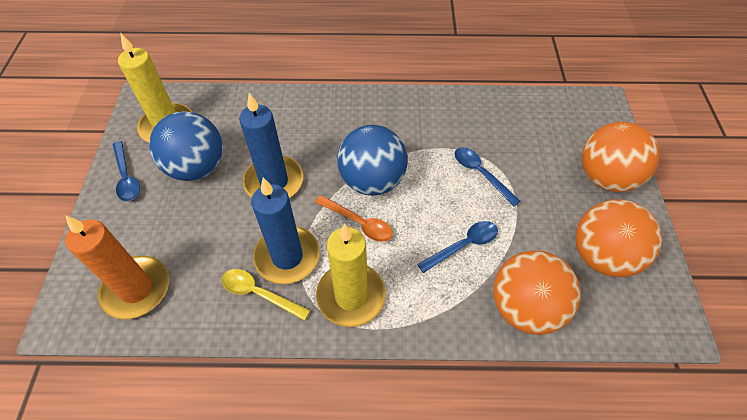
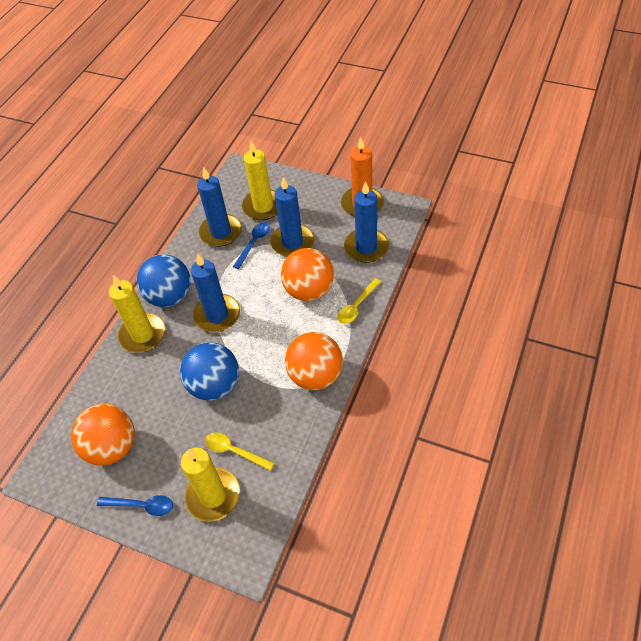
blue candle: [239,93,303,198] [251,178,320,284] = 2 -> [191,254,240,332] [197,167,242,247] [270,177,314,257] [344,181,389,263] = 4
blue spoon: [112,141,140,201] [417,221,498,273] [455,147,520,206] = 3 -> [97,495,173,516] [233,222,270,269] = 2
orange spoon: [315,195,393,242] = 1 -> none = 0
yellow candle: [118,34,192,142] [316,224,386,327] = 2 -> [109,275,165,353] [181,448,240,522] [242,141,278,220] = 3
yellow spoon: [222,269,311,321] = 1 -> [205,433,275,471] [338,278,381,324] = 2

